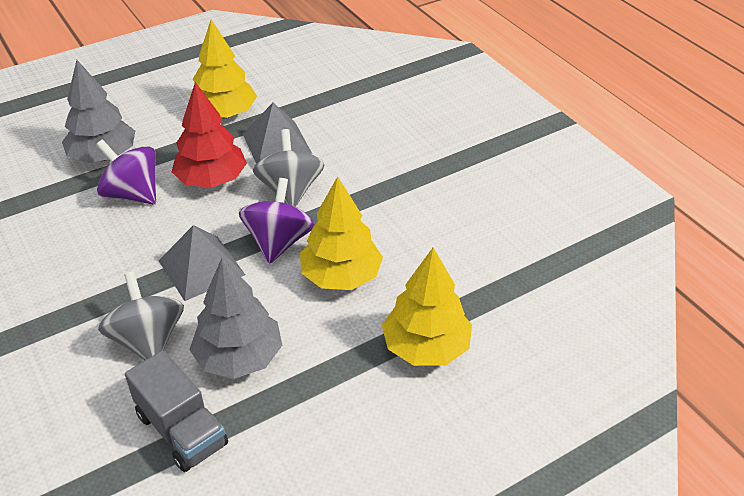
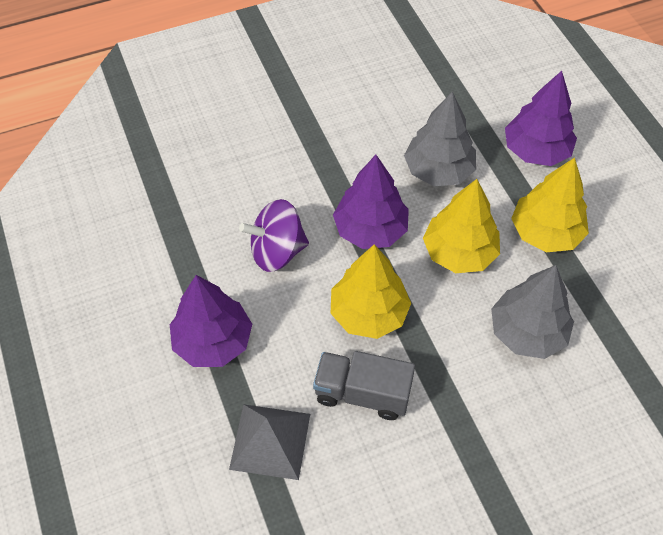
grey pyramid: [159,225,245,301] [243,103,312,164] = 2 -> [229,404,310,480] = 1
grey spinning top: [98,271,184,360] [253,129,324,207] = 2 -> none = 0
purple spinning top: [96,139,156,204] [239,178,314,264] = 2 -> [239,199,309,272] = 1
purple tree: none = 0 -> [170,275,252,367] [333,155,409,249] [505,71,577,166] = 3
red tree: [172,82,247,188] = 1 -> none = 0

